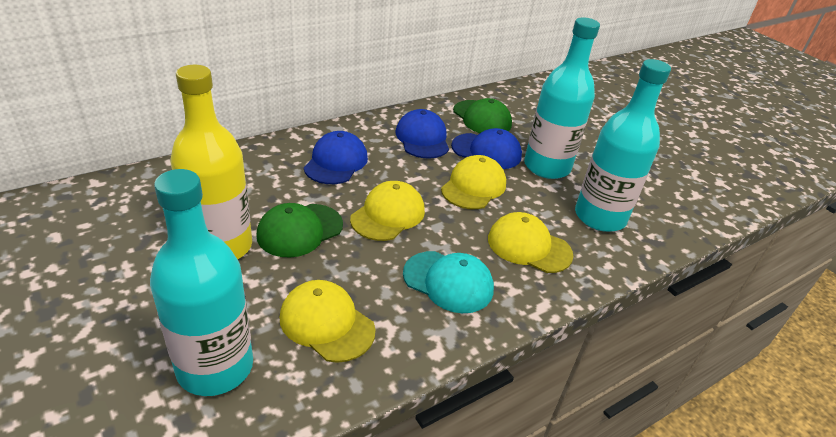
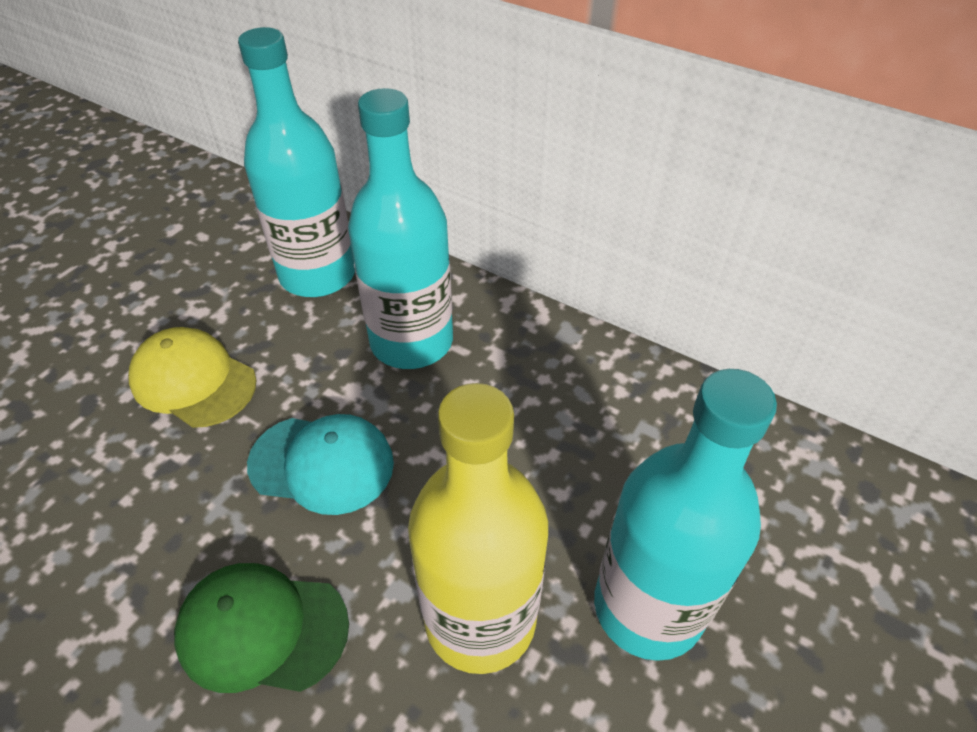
blue cap: [304,131,368,184] [396,109,449,159] [451,128,522,169] = 3 -> none = 0
green cap: [256,203,343,258] [453,98,512,133] = 2 -> [174,563,349,693] = 1
yellow cap: [280,280,376,363] [350,181,425,241] [441,155,506,209] [488,212,573,273] = 4 -> [128,327,257,428] = 1

